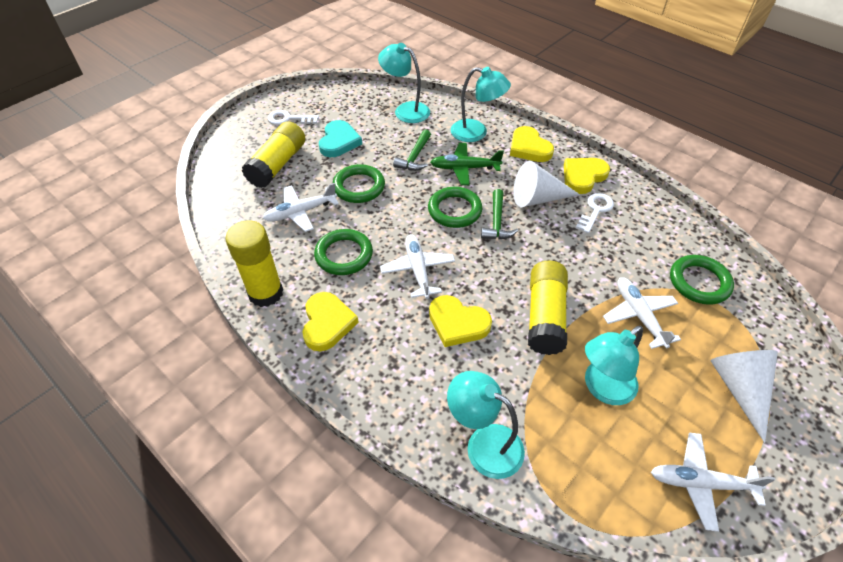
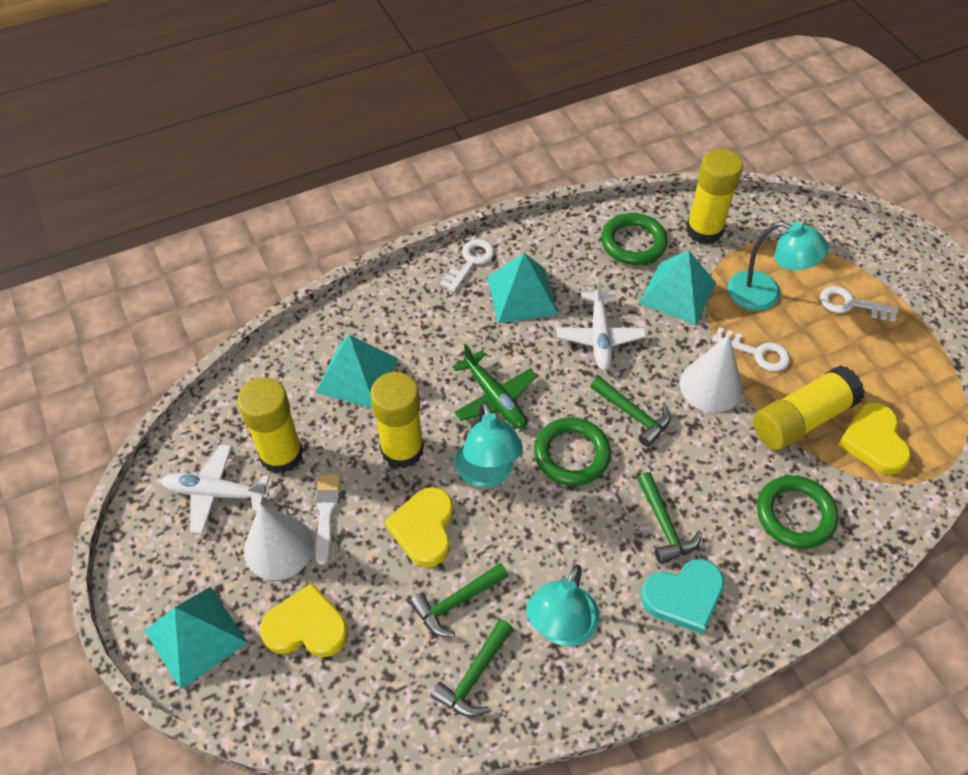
green hammer: [393,129,431,171] [481,189,518,239] = 2 -> [410,563,509,637] [430,619,513,717] [590,376,671,447] [637,472,702,564] = 4
green ring: [314,229,373,275] [333,164,385,203] [428,187,482,228] [670,255,734,305] = 4 -> [534,417,611,486] [601,213,667,265] [757,475,838,549] = 3
turquoise lamp: [378,43,430,123] [447,371,525,479] [451,67,511,142] [585,326,643,405] = 4 -> [455,401,523,488] [526,564,599,646] [728,221,829,311] = 3
turquoise pyramid: none = 0 -> [144,587,248,690] [315,335,398,408] [487,253,558,323] [639,250,716,325] = 4
white brush: none = 0 -> [315,474,341,565] = 1
white key: [268,110,319,125] [576,193,614,233] = 2 -> [440,239,494,292] [712,327,790,372] [820,286,898,322] = 3
white plane: [263,183,339,232] [380,234,455,299] [603,277,681,349] [651,433,775,532] = 4 -> [161,445,270,534] [556,278,646,370] = 2
yellow glue stick: [225,220,283,307] [242,121,305,188] [528,261,568,355] = 3 -> [237,377,303,474] [370,372,424,469] [686,149,743,245] [753,365,865,450] = 4
yellow heart: [303,292,359,351] [429,295,492,347] [510,126,554,162] [564,158,610,194] = 4 -> [260,583,348,657] [385,487,454,567] [838,402,911,475] = 3

